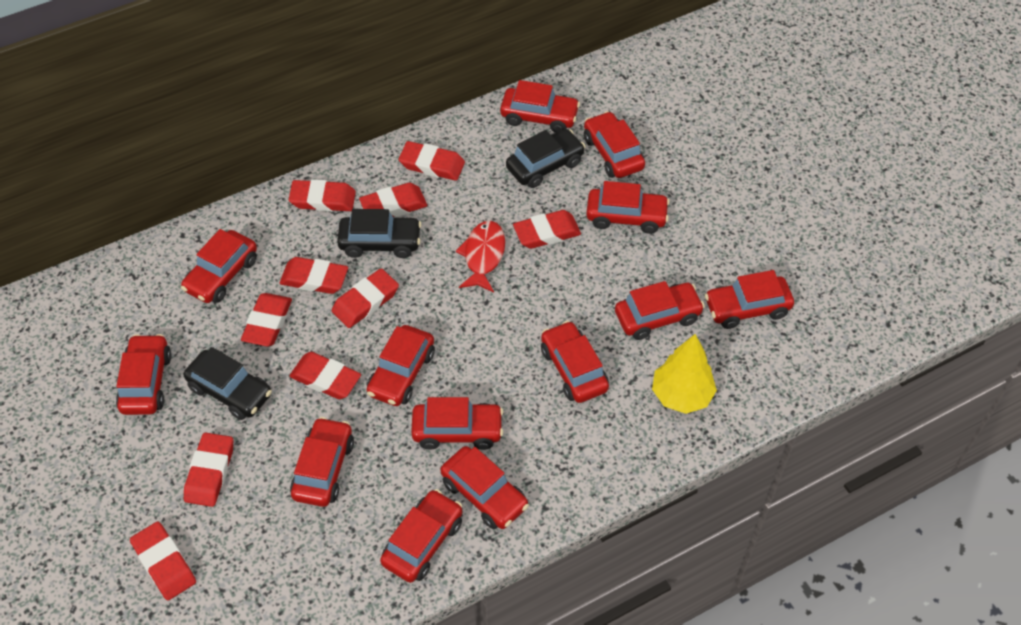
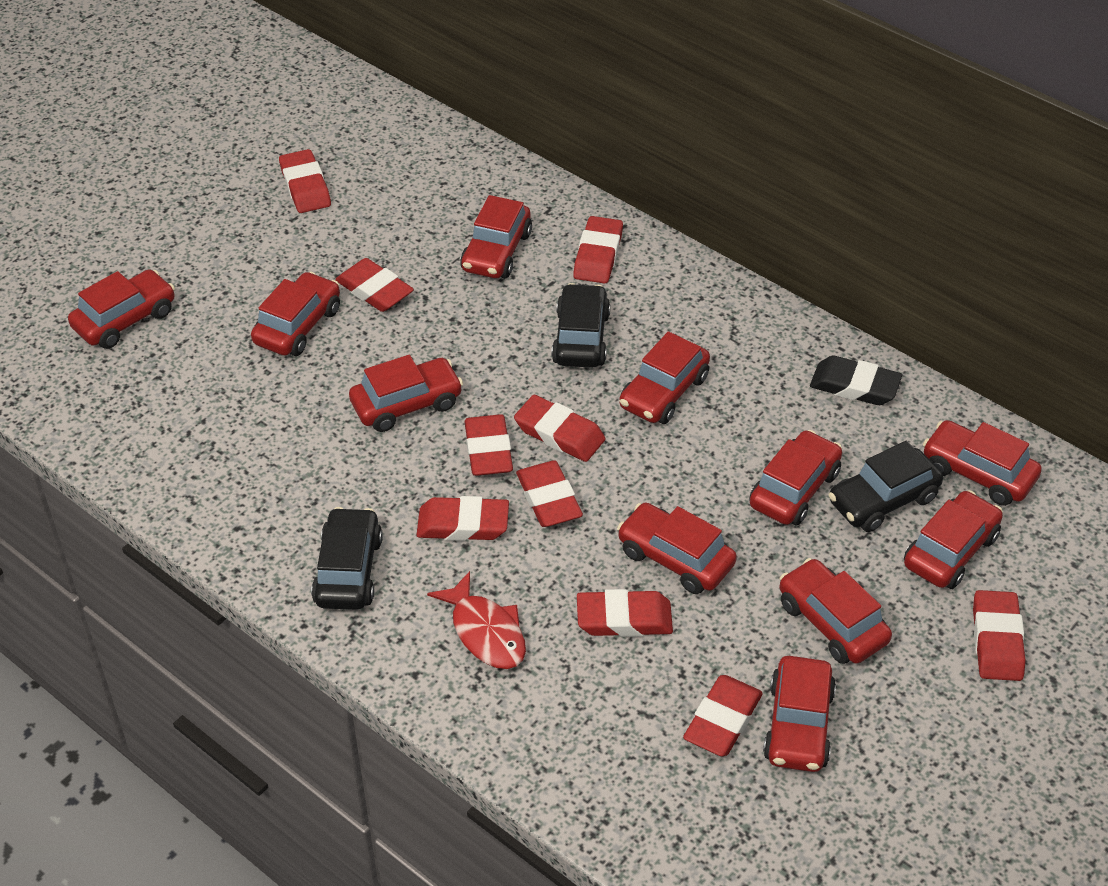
black eraser: none = 0 -> [810,356,902,405] = 1
red car: [116,334,171,415] [181,229,257,303] [290,417,354,507] [367,325,435,406] [380,489,463,583] [411,397,503,450] [440,446,529,529] [500,80,580,133] [541,321,609,403] [584,111,645,178] [586,181,670,234] [615,281,705,340] [705,270,794,329] = 13 -> [68,269,175,349] [251,271,340,356] [349,355,463,432] [460,195,532,278] [617,503,737,594] [619,331,710,424] [749,430,842,525] [763,656,836,772] [779,558,892,664] [904,490,1003,589] [923,420,1042,506] = 11
yellow tree: [652,334,717,414] = 1 -> none = 0

